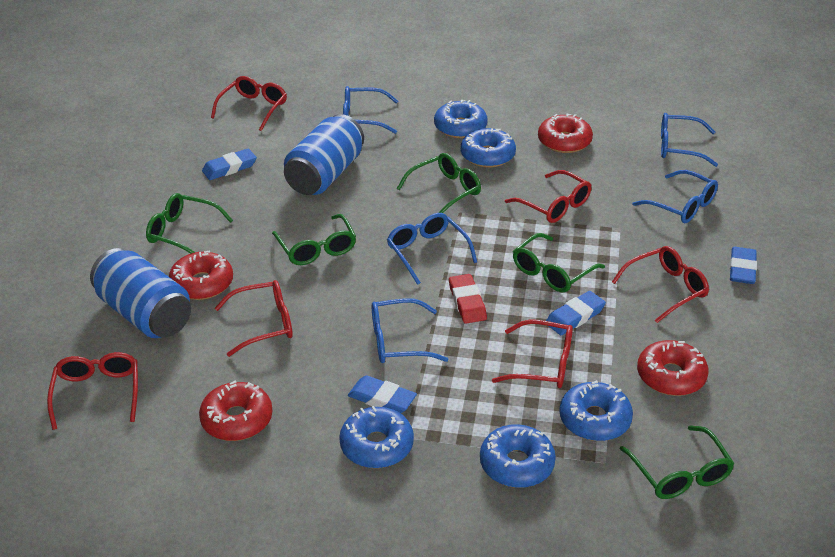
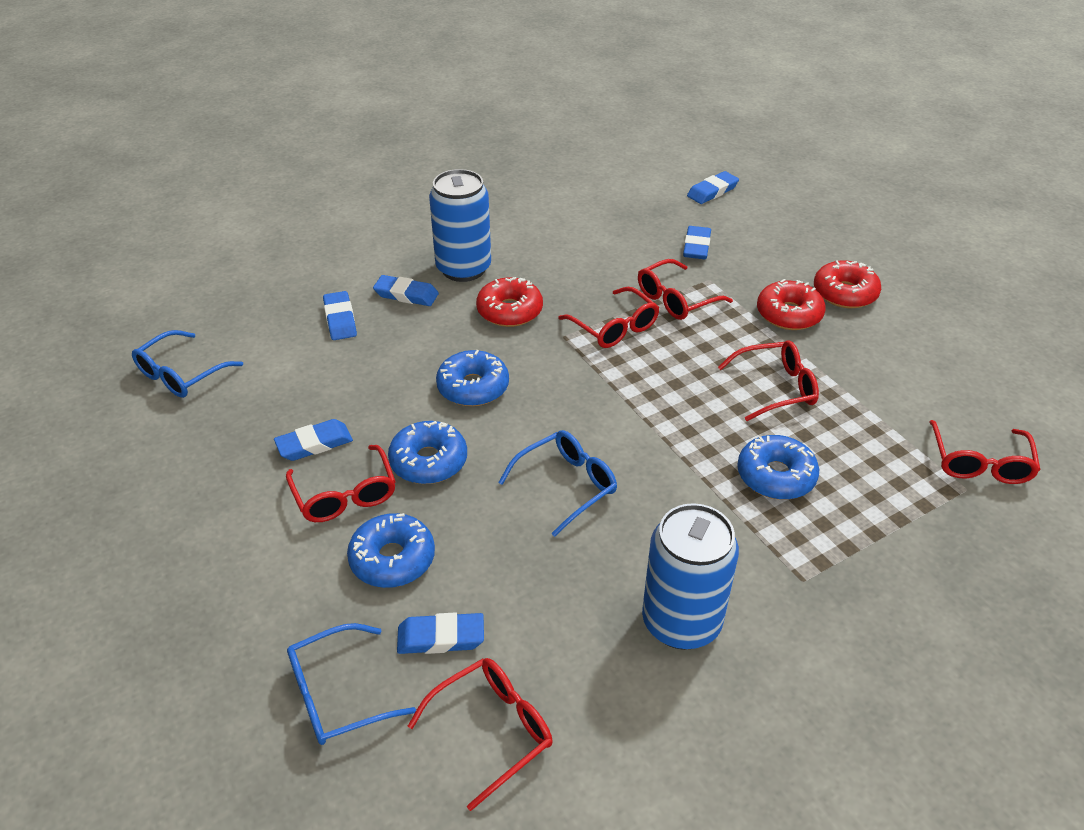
blue donut: [339,406,414,468] [434,100,488,138] [461,128,516,168] [480,424,556,488] [559,380,633,441] = 5 -> [347,513,435,588] [388,421,467,484] [436,350,509,406] [737,435,819,500] = 4
blue eraser: [202,148,257,180] [348,375,417,413] [546,291,606,335] [730,247,757,284] = 4 -> [274,419,353,461] [323,291,357,340] [373,275,439,306] [397,612,484,654] [683,226,711,259] [687,171,739,204] = 6
blue glasses: [343,86,398,134] [372,298,448,363] [387,213,477,285] [632,170,718,223] [661,113,718,167] = 5 -> [132,330,243,398] [287,623,416,745] [498,430,617,537] = 3
green glasses: [146,193,233,254] [272,214,356,265] [397,153,481,213] [513,233,605,292] [620,425,734,499] = 5 -> none = 0
red donut: [169,250,233,300] [199,381,273,441] [538,114,593,153] [637,340,709,396] = 4 -> [476,277,543,327] [757,279,826,330] [814,260,881,308] = 3
red eraser: [449,274,487,324] = 1 -> none = 0

